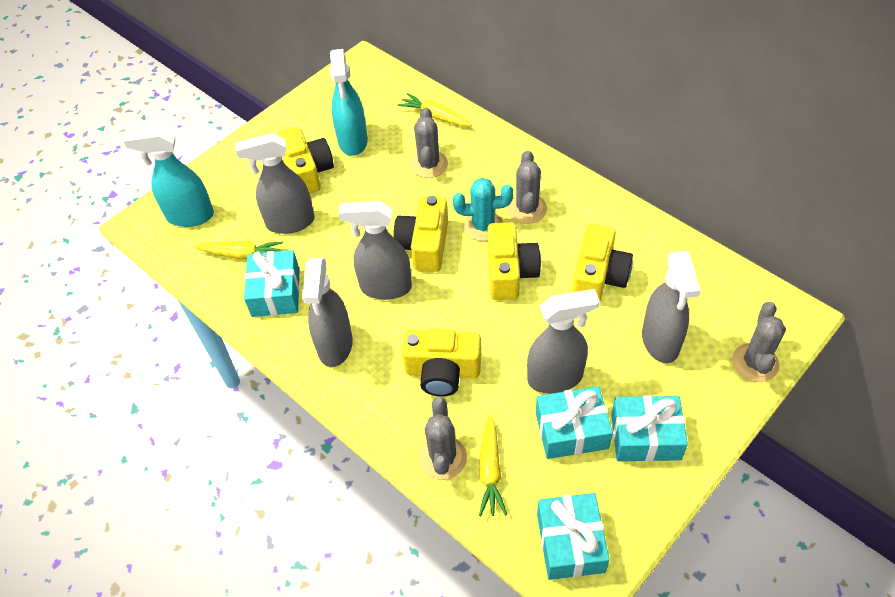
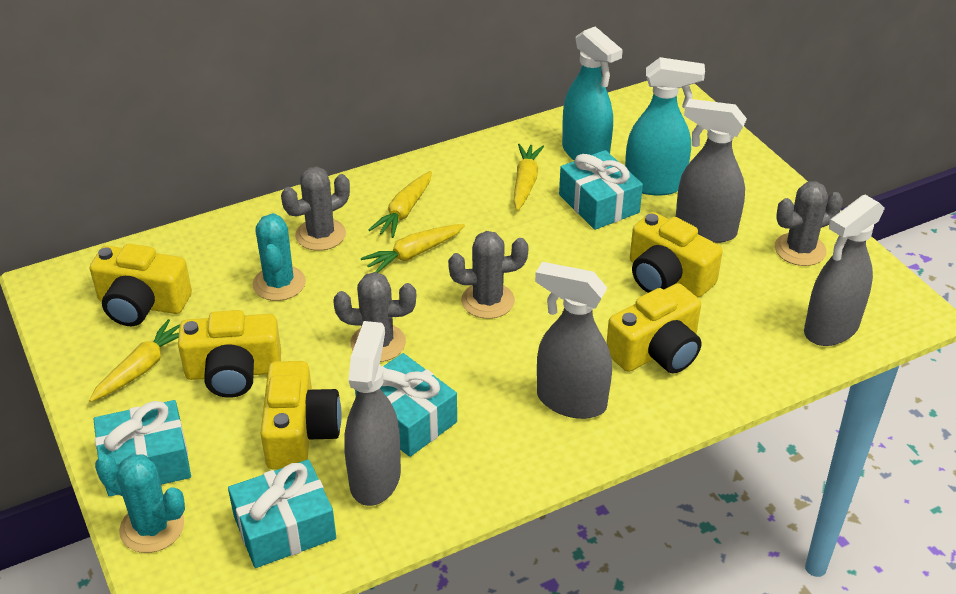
grey spray bottle: [235,133,315,234] [302,258,353,367] [338,201,412,300] [527,289,600,393] [642,251,700,363] = 5 -> [344,321,401,506] [535,262,612,419] [676,99,747,243] [804,195,885,346] = 4
turquoise cactus: [453,178,513,241] = 1 -> [95,454,185,553] [253,213,306,301] = 2
yellow carrot: [194,241,283,259] [397,93,471,126] [479,415,507,516] = 3 -> [89,319,180,402] [361,224,465,273] [368,171,432,238] [514,144,544,211] = 4

